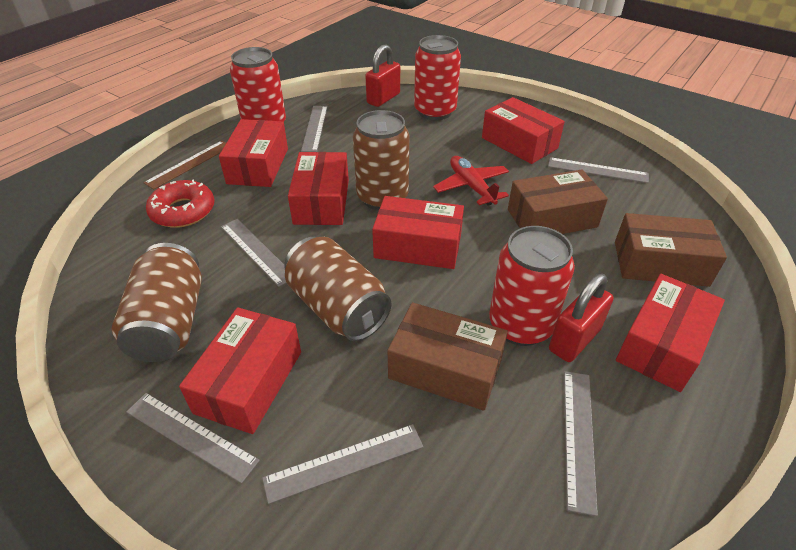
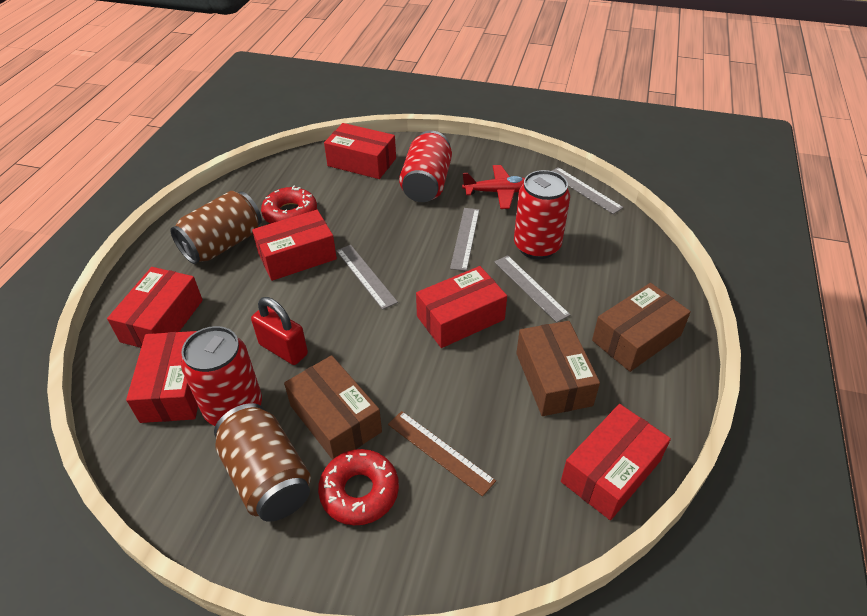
brown can: [112,243,202,362] [284,237,391,341] [353,110,409,211] = 3 -> [170,191,262,264] [214,403,311,522] = 2
grey ruler: [127,393,260,484] [221,219,286,287] [262,424,423,504] [301,106,328,152] [548,157,649,183] [564,371,598,516] = 6 -> [336,245,398,310] [450,208,479,271] [494,255,570,323] [552,167,623,214] = 4
red donut: [146,179,214,228] = 1 -> [261,186,317,224] [318,449,399,525] = 2
red padlock: [365,44,400,107] [549,274,614,362] = 2 -> [251,297,308,365] = 1

